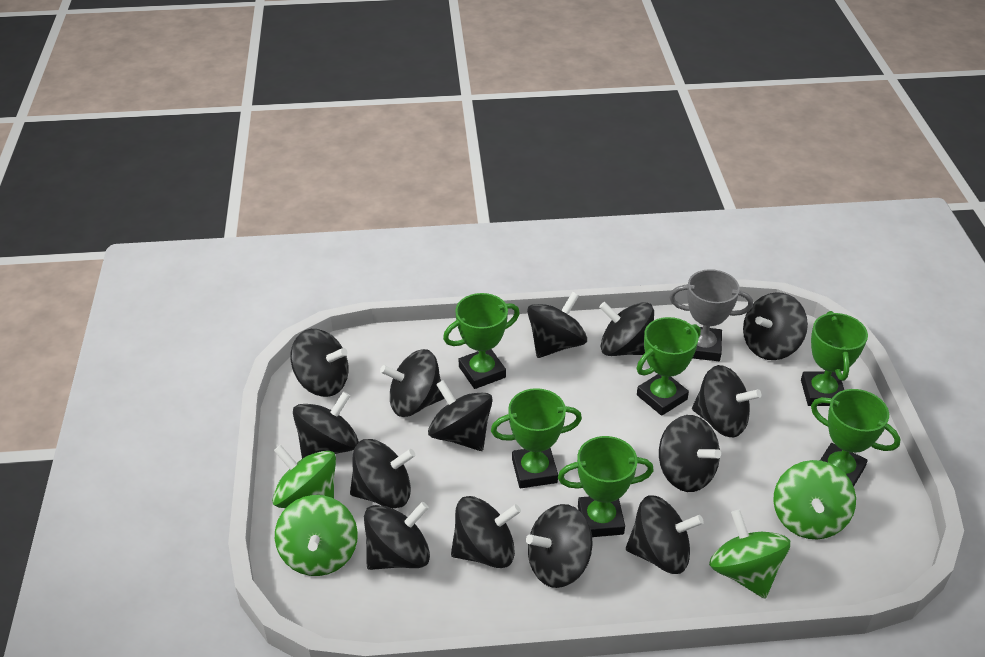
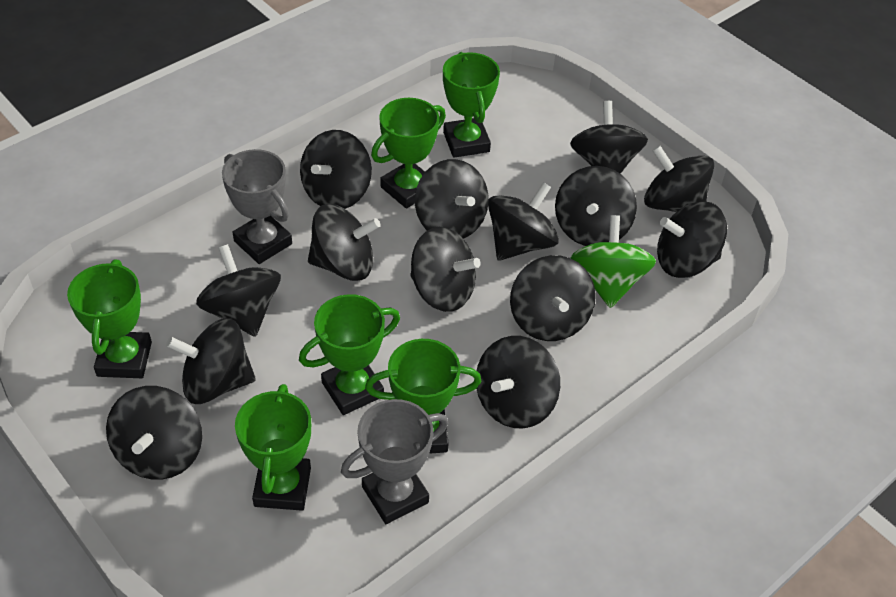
green spinning top: [272,445,336,508] [275,495,358,576] [709,509,790,599] [773,460,856,539] = 4 -> [571,215,656,308] = 1
grey trophy: [669,269,753,361] = 1 -> [222,149,292,264] [341,399,448,524] = 2

